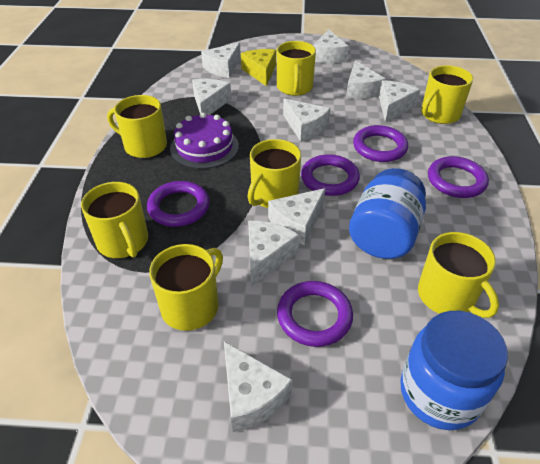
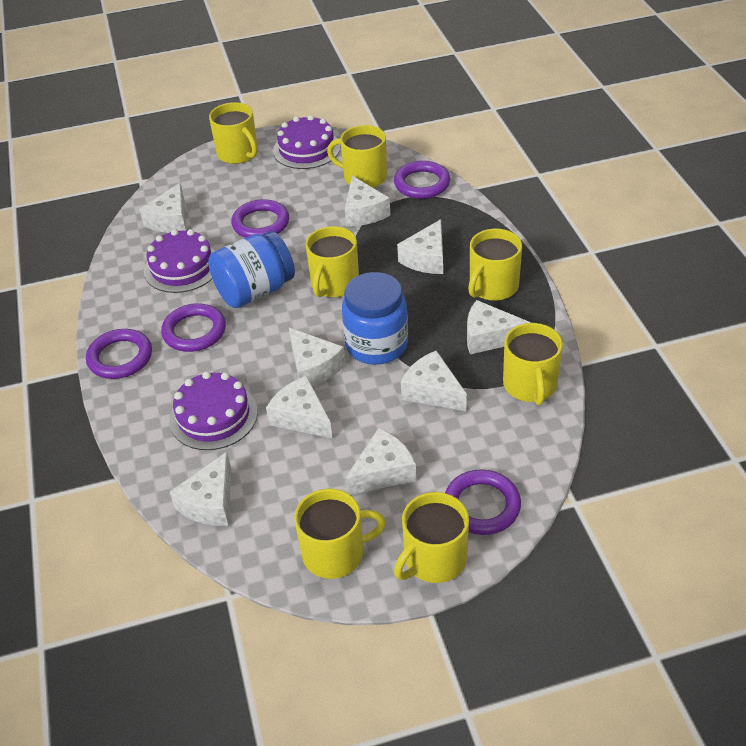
purple cake: [170,113,239,169] = 1 -> [144,229,215,293] [169,371,258,450] [273,115,340,169] = 3
yellow cheese: [241,49,276,86] = 1 -> none = 0

